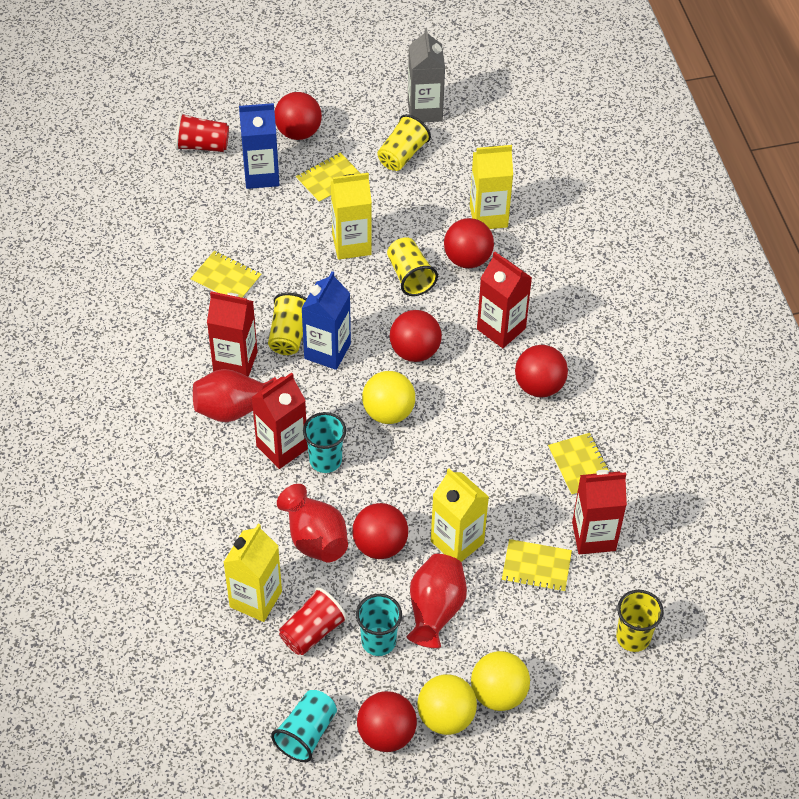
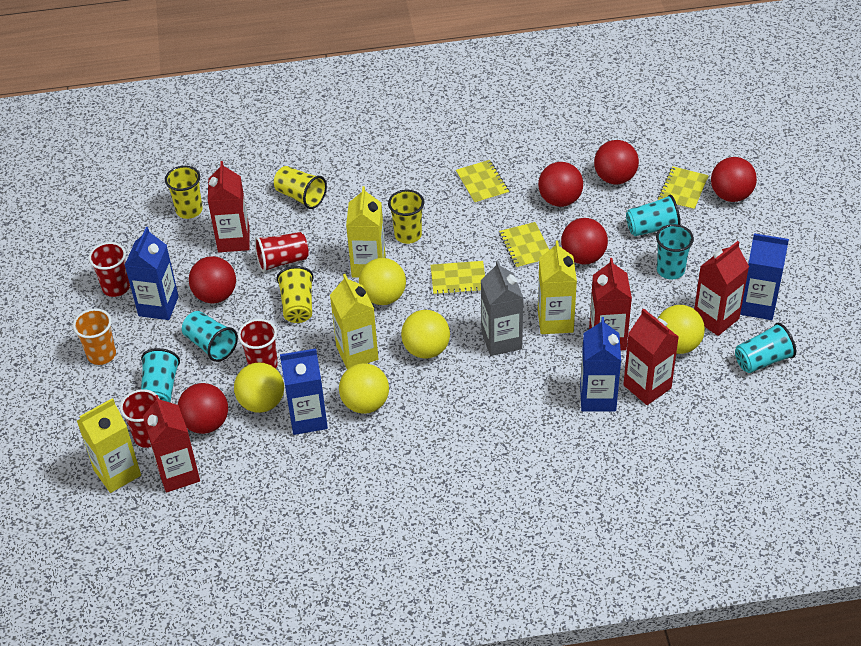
blue carton: [239,103,279,189] [301,271,351,370] = 2 -> [125,227,179,320] [280,348,328,435] [580,317,621,412] [740,233,789,320] = 4
orange cup: none = 0 -> [73,309,116,365] = 1
red carton: [207,291,258,377] [252,373,308,469] [477,252,532,348] [572,470,627,554] = 4 -> [143,395,200,492] [208,161,250,252] [589,258,632,350] [623,308,679,405] [694,241,749,336] = 5
red cup: [175,113,229,152] [279,587,348,655] = 2 -> [89,242,130,297] [120,389,160,448] [238,319,278,369] [255,232,309,272] = 4
red vase: [193,369,277,422] [277,484,348,563] [406,554,467,648] = 3 -> none = 0
turquoise cup: [271,690,337,762] [303,412,346,473] [356,594,402,656] = 3 -> [141,348,180,402] [182,311,238,362] [626,194,681,236] [656,224,694,279] [735,322,796,373] = 5
yellow ball: [362,371,415,424] [417,674,477,735] [471,651,530,711] = 3 -> [234,363,284,413] [339,363,389,414] [359,258,406,305] [401,310,450,359] [658,305,705,354] = 5

